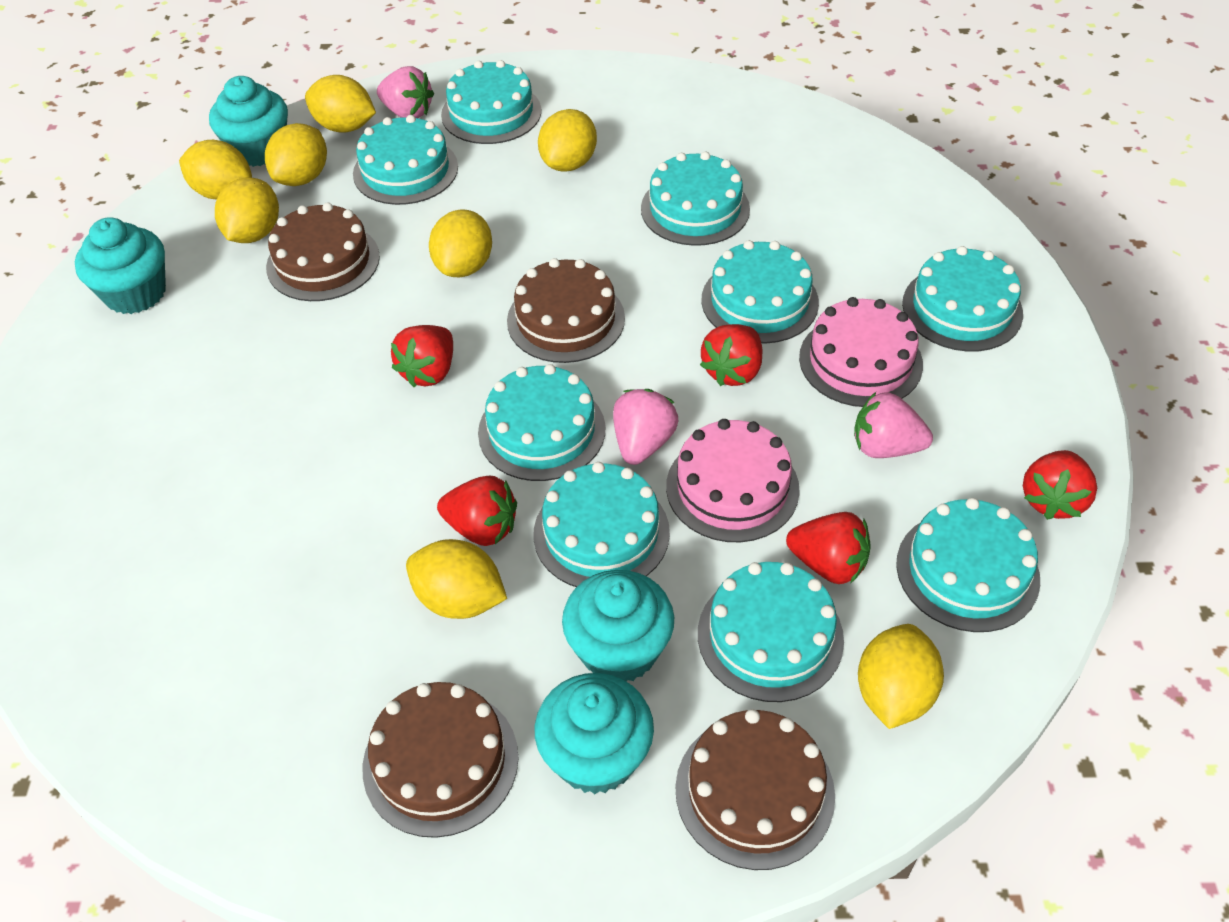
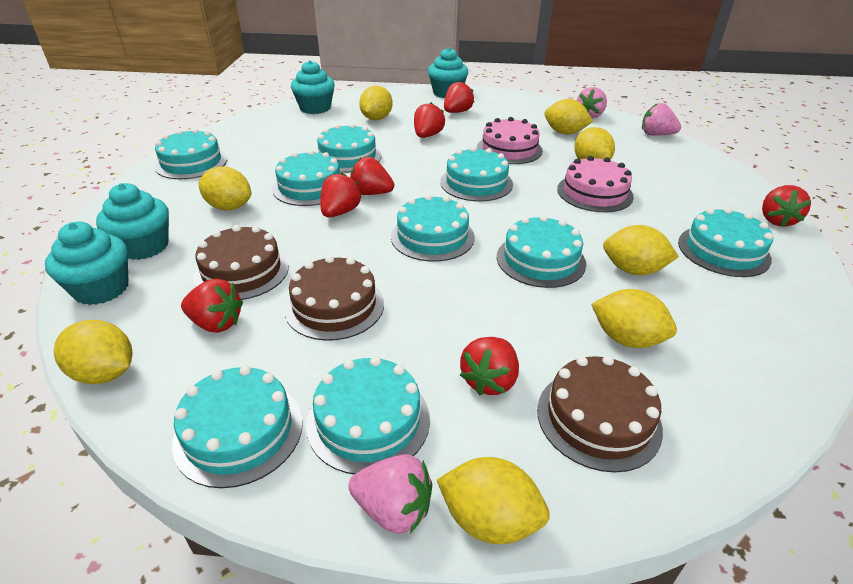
brown cake: [266,202,380,301] [363,682,519,838] [507,258,625,363] [675,709,835,870] = 4 -> [194,225,289,300] [284,255,384,341] [537,356,663,473] = 3
red strawberry: [391,325,453,387] [437,476,517,546] [700,324,762,386] [786,512,871,584] [1023,450,1097,520] = 5 -> [181,279,243,333] [320,173,361,217] [350,157,394,195] [414,103,445,138] [444,81,474,113] [460,337,519,395] [762,185,811,227] = 7

